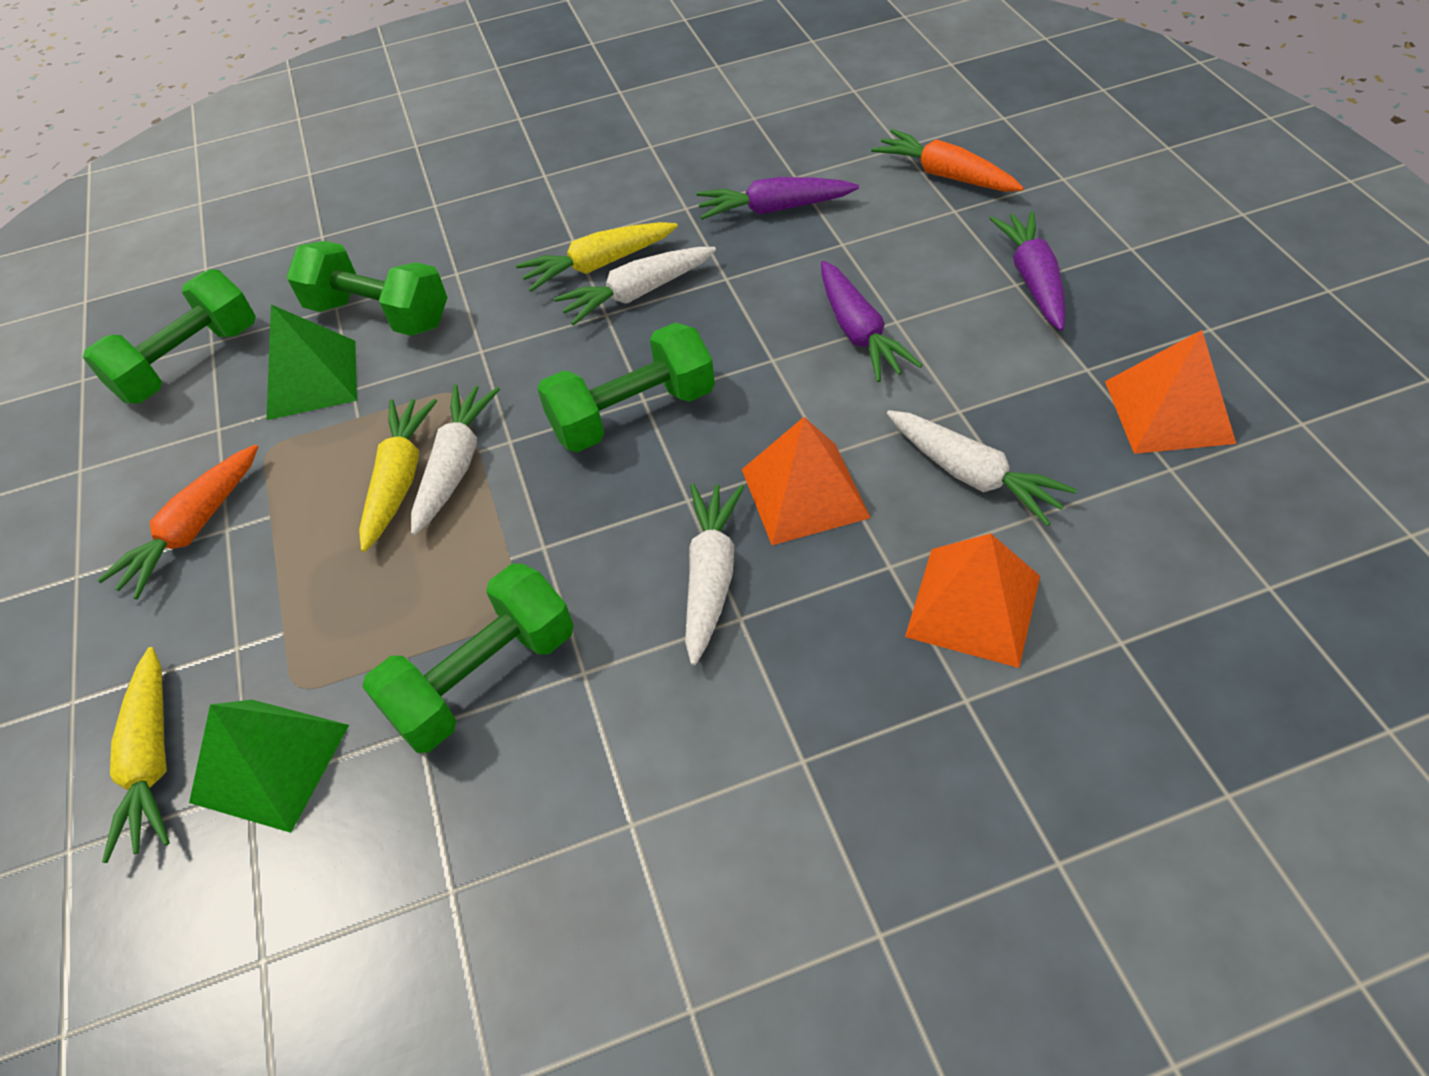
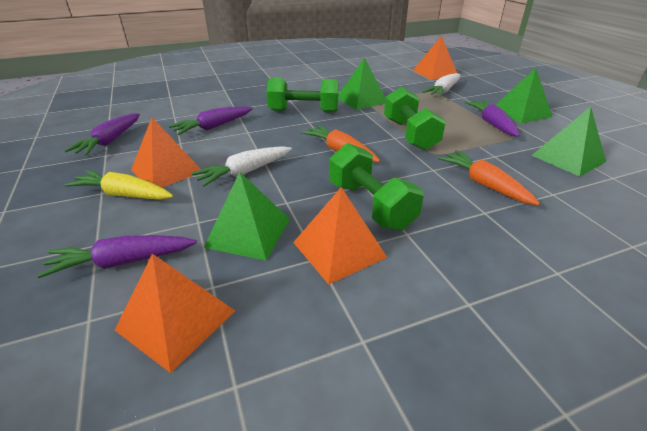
green dumbbell: [83,269,256,403] [287,241,448,336] [362,564,574,753] [537,323,715,452] = 4 -> [266,78,339,113] [329,143,424,230] [384,87,446,151] = 3
green pyramid: [189,700,349,833] [267,305,357,420] = 2 -> [204,171,290,261] [338,58,385,110] [496,68,552,124] [531,107,606,177] = 4
orange pyramid: [742,417,871,545] [905,533,1040,668] [1105,330,1236,454] = 3 -> [115,254,235,373] [131,117,201,188] [293,187,387,285] [413,35,457,80] = 4
purple carrot: [697,177,859,220] [821,261,923,382] [990,211,1066,331] = 3 -> [37,235,197,278] [64,113,140,155] [169,106,253,135] [465,100,520,137] = 4
white carrot: [411,384,500,535] [554,247,716,326] [685,484,744,665] [887,410,1077,526] = 4 -> [191,146,292,187] [422,73,460,97] = 2
yellow carrot: [102,647,170,863] [359,398,437,552] [516,222,678,292] = 3 -> [64,170,173,200] = 1

